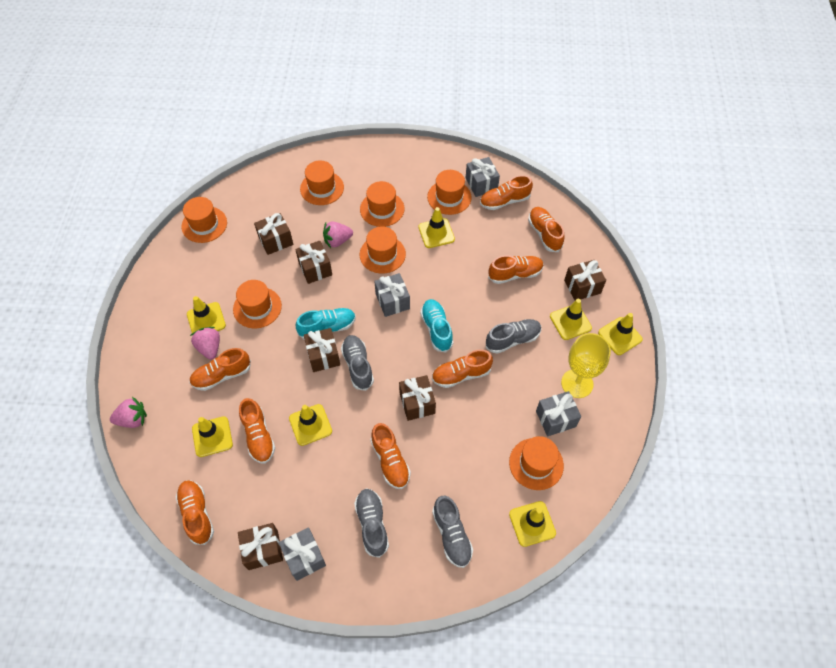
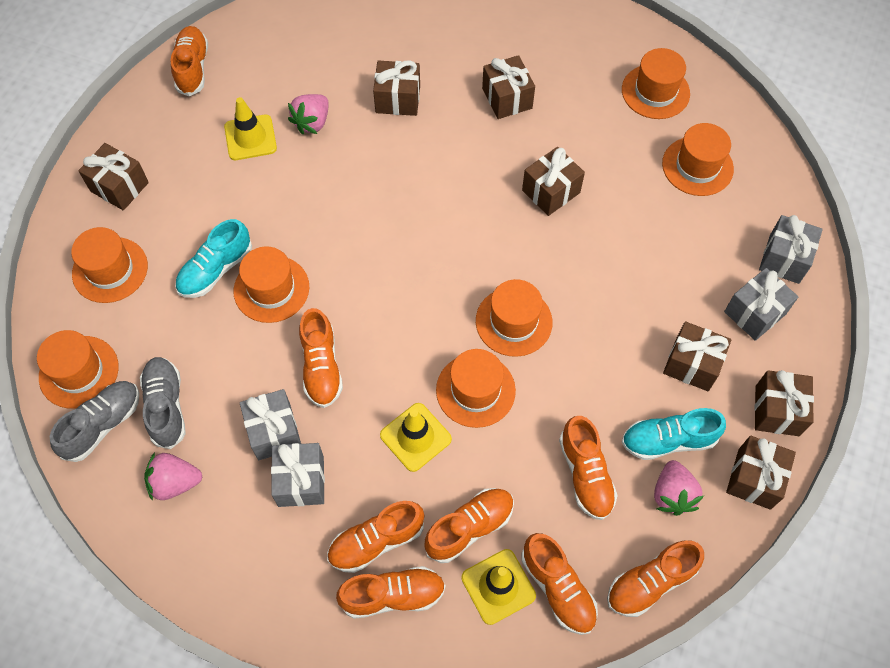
brown gift: [238,523,283,570] [254,213,293,255] [295,241,332,284] [304,328,340,372] [399,375,436,421] [564,260,606,300] = 6 -> [78,143,149,210] [373,60,420,116] [482,55,535,119] [522,147,585,216] [663,321,731,391] [726,436,796,510] [754,370,814,436] = 7
grey shoe: [341,335,374,391] [354,488,389,558] [432,495,473,568] [486,319,541,354] = 4 -> [50,381,139,462] [140,357,186,449] = 2
yellow goblet: [561,333,611,398] = 1 -> none = 0
yellow traffic cone: [187,296,226,333] [192,416,233,457] [289,404,332,446] [418,207,455,248] [509,501,556,547] [550,299,592,340] [598,313,643,355] = 7 -> [224,97,277,160] [380,403,452,472] [461,549,536,625] = 3

